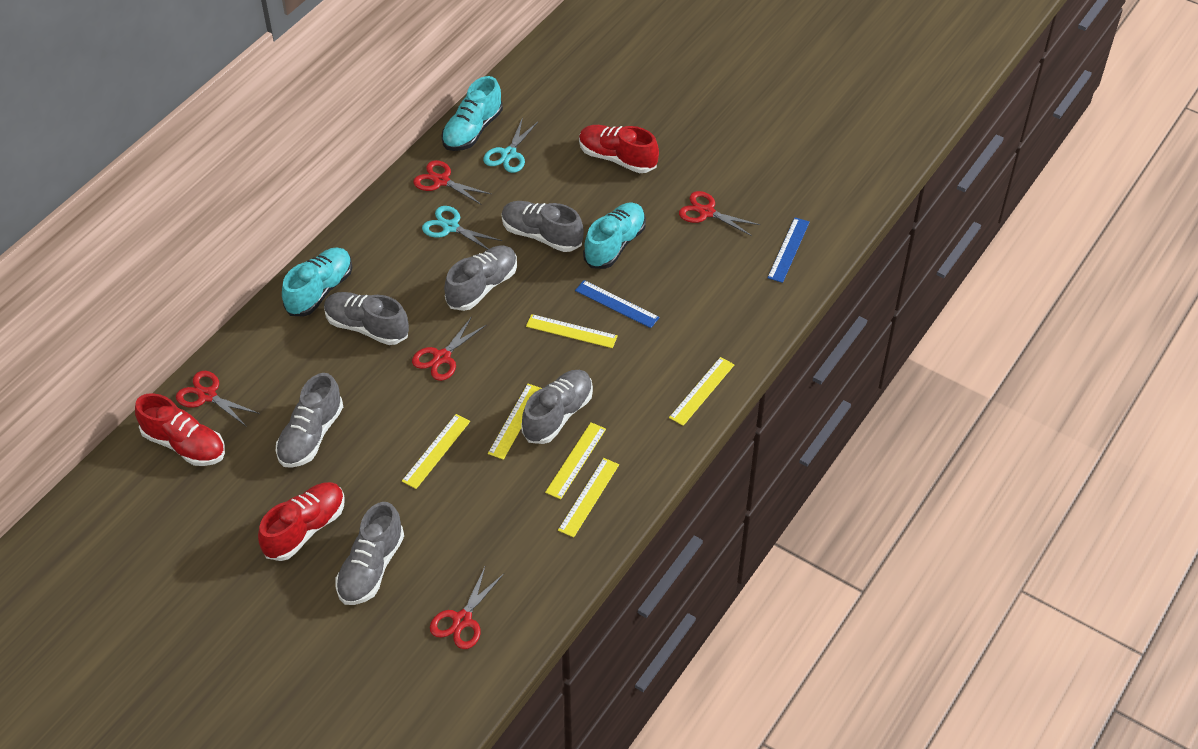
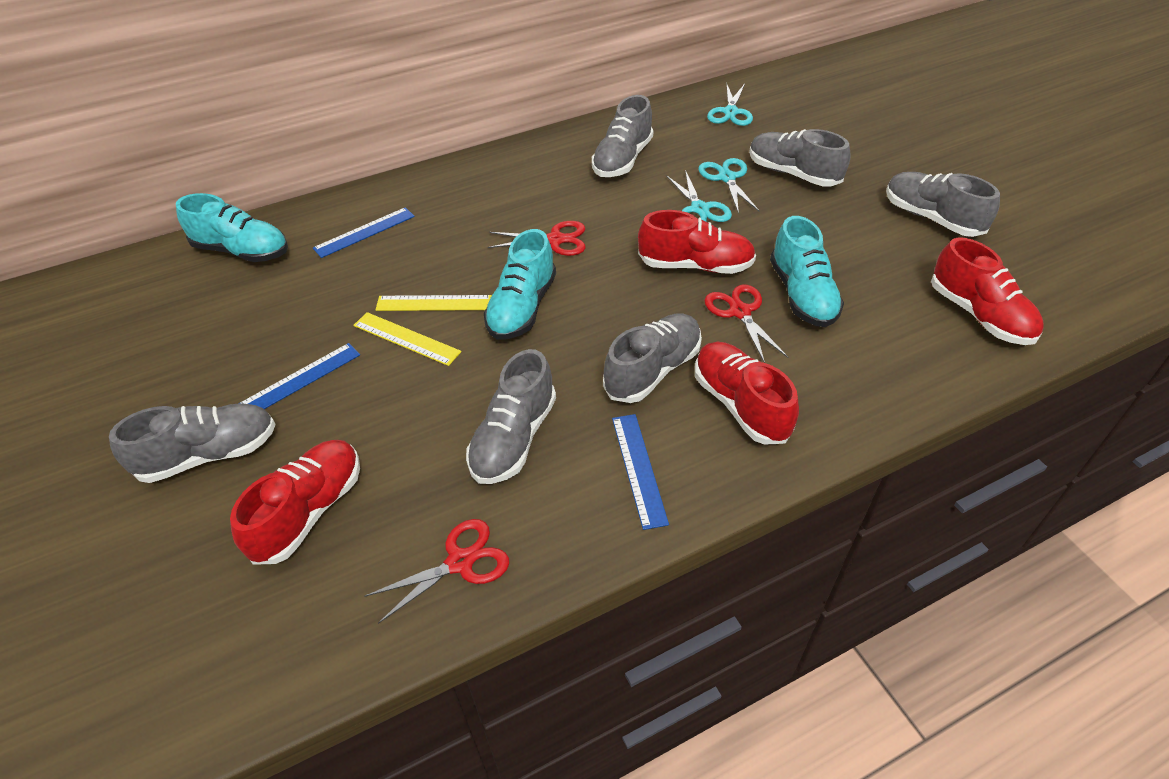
blue ruler: [575,280,660,328] [767,217,810,283] = 2 -> [240,343,360,409] [313,207,415,258] [612,414,669,530] = 3
red scissors: [176,371,260,427] [412,317,486,381] [413,160,491,205] [430,565,504,649] [679,191,760,236] = 5 -> [365,519,509,624] [488,221,585,256] [705,284,788,363] = 3
red shoe: [135,393,225,466] [258,482,345,561] [579,125,659,173] = 3 -> [230,440,360,565] [638,210,756,274] [695,342,799,445] [931,237,1044,345] = 4
turquoise scissors: [422,206,502,250] [483,117,539,173] = 2 -> [666,170,732,222] [699,158,759,214] [707,83,753,126] = 3
yellow ruler: [402,414,470,489] [488,384,542,460] [526,314,618,348] [545,422,606,499] [558,458,619,538] [669,357,735,426] = 6 -> [353,312,461,366] [375,295,492,311] = 2

